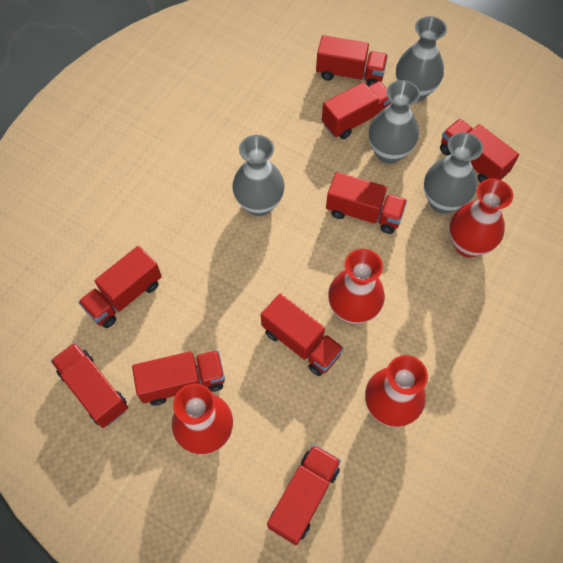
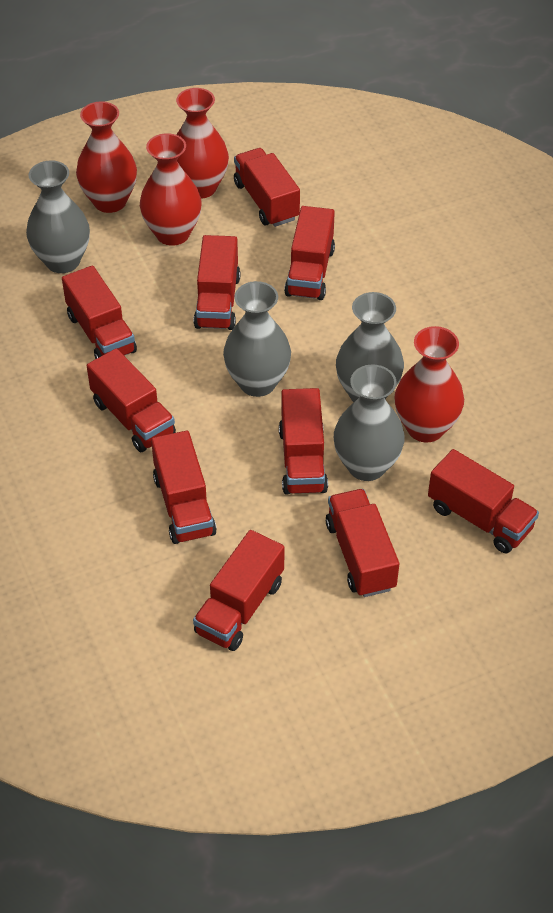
red truck: [51,342,128,428] [78,246,162,328] [132,350,225,405] [261,293,344,376] [267,444,341,545] [316,35,388,86] [322,81,391,139] [326,172,407,234] [440,119,519,183] = 9 -> [62,265,137,359] [87,348,176,452] [151,431,217,544] [193,530,284,651] [194,235,240,330] [234,148,300,227] [279,388,328,494] [284,206,335,300] [326,489,399,597] [428,449,539,554] = 10

